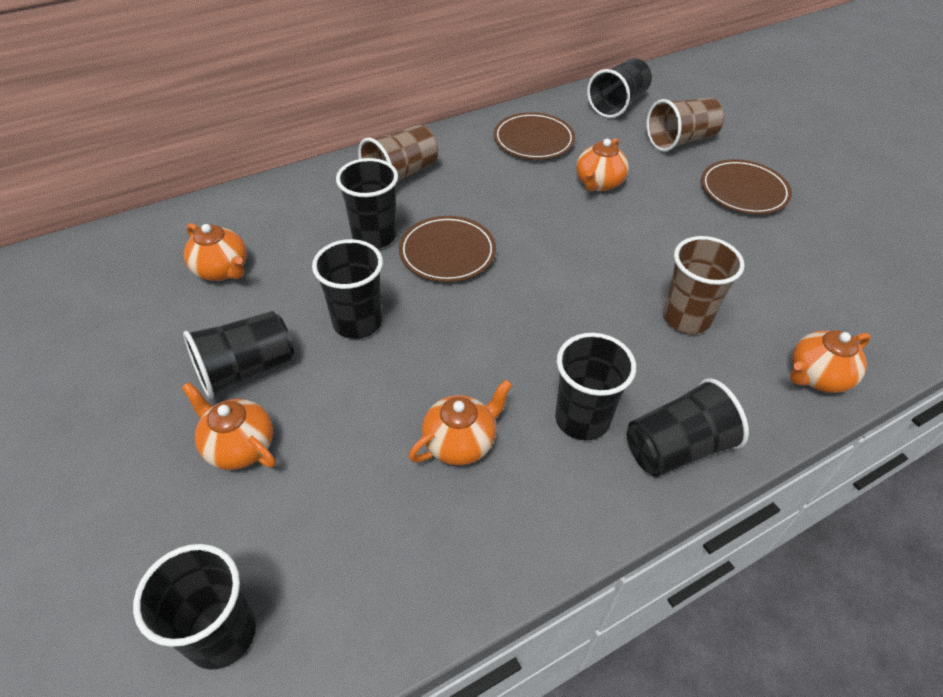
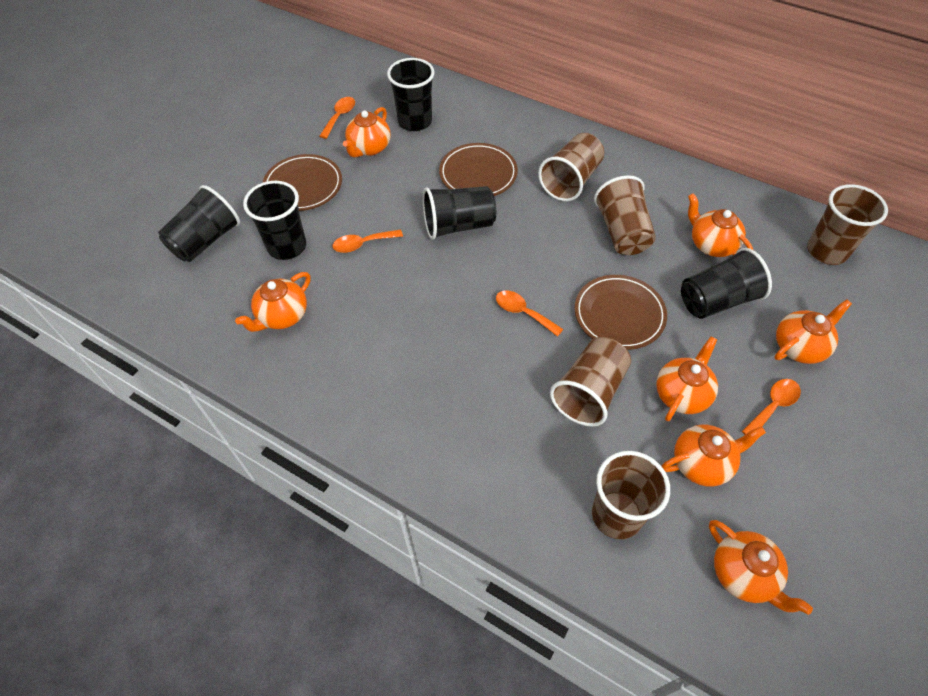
black cup: [133,544,256,670] [183,311,294,399] [312,239,383,339] [336,158,398,249] [555,333,636,440] [587,58,652,118] [627,378,749,477] = 7 -> [158,185,240,262] [243,181,306,260] [387,58,434,131] [423,186,496,240] [681,248,772,319] = 5
brown cup: [358,125,438,182] [646,97,724,152] [663,236,744,334] = 3 -> [538,133,604,201] [550,337,631,427] [592,451,670,539] [594,175,656,255] [807,184,888,265] = 5
orange spoon: none = 0 -> [319,97,355,139] [333,230,403,253] [496,290,563,337] [742,379,801,434] = 4
orange teapot: [181,382,276,470] [184,223,247,281] [409,379,512,465] [576,138,629,191] [790,330,871,393] = 5 -> [235,272,311,332] [343,107,391,158] [656,336,718,421] [662,424,766,487] [688,193,753,257] [709,520,813,615] [774,299,852,364] = 7

